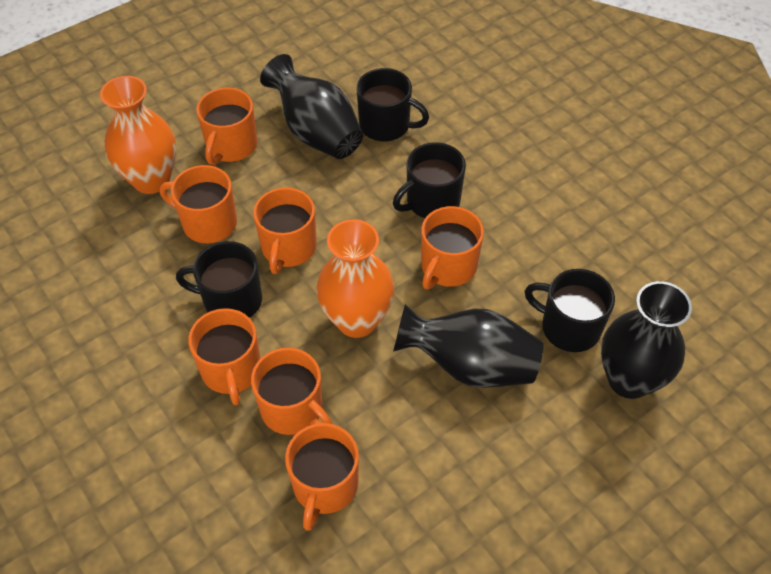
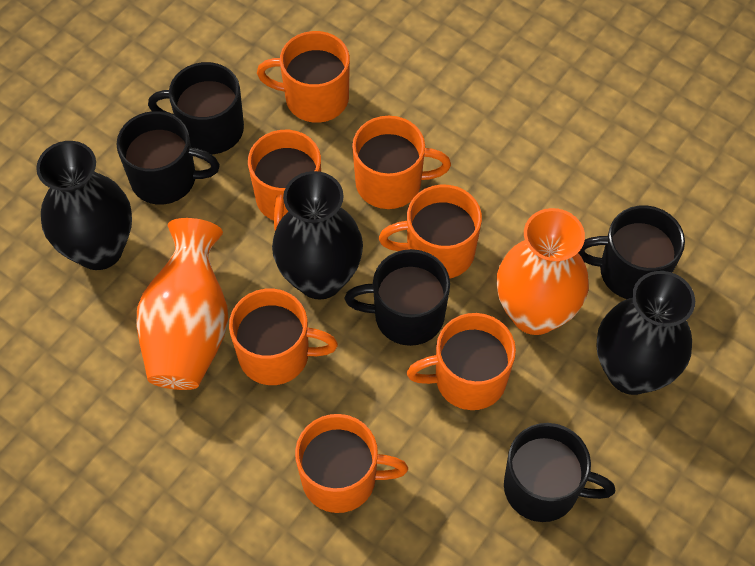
black mug: [176,241,262,318] [357,68,429,141] [393,142,466,218] [525,269,615,352] = 4 -> [116,111,220,205] [148,62,244,154] [345,249,450,346] [504,423,615,522] [578,205,685,299] = 5

